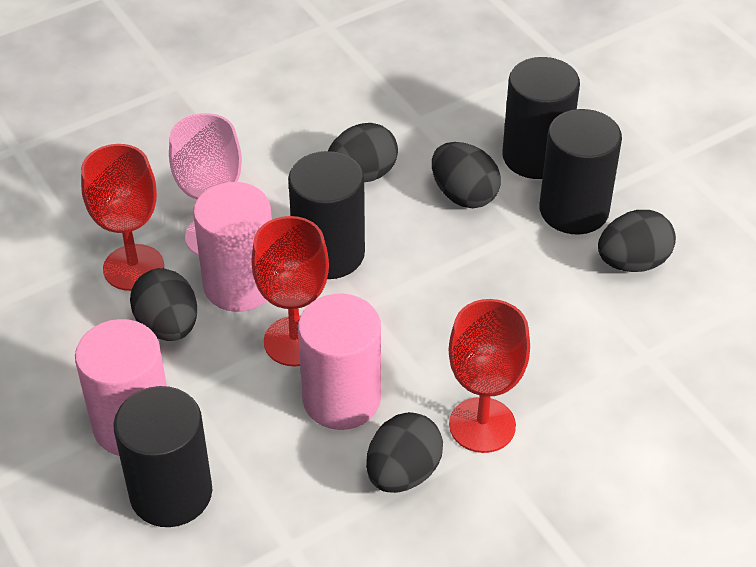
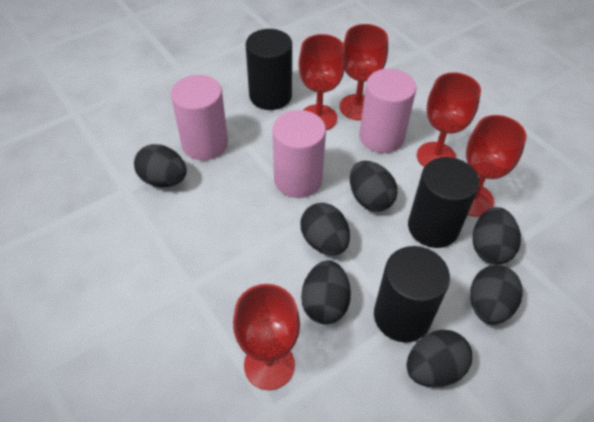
black cylinder: [113,386,212,527] [288,151,365,279] [502,57,580,179] [539,109,622,234] = 4 -> [246,29,292,110] [374,246,450,342] [408,157,479,248] = 3
black egg: [130,268,197,341] [328,123,398,182] [366,412,443,493] [432,142,501,208] [598,210,676,272] = 5 -> [134,144,187,187] [301,203,350,255] [301,260,351,324] [350,161,398,212] [406,330,472,388] [470,265,523,325] [473,207,521,264] = 7
pink goblet: [169,113,242,256] = 1 -> none = 0
red goblet: [81,144,164,291] [251,216,329,367] [449,299,530,453] = 3 -> [233,284,300,390] [299,34,345,130] [339,24,388,120] [417,72,481,167] [466,115,527,217] = 5

